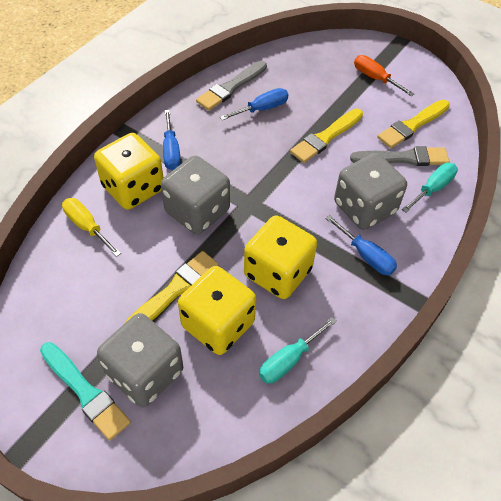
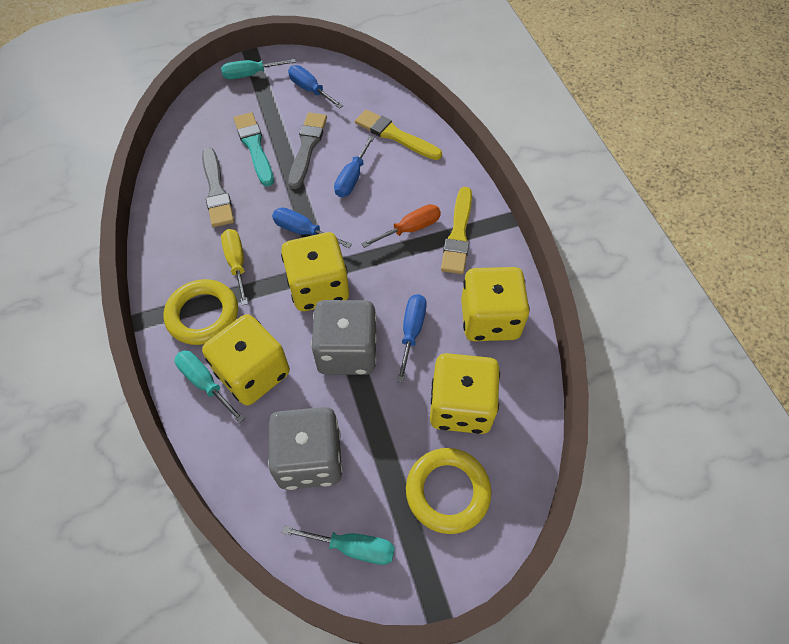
blue screwdriver: [163,110,181,170] [220,88,288,120] [325,215,397,275] = 3 -> [272,207,352,248] [288,65,343,109] [334,136,375,197] [397,294,427,382] = 4
grey dice: [97,313,183,407] [161,155,230,234] [334,153,407,230] = 3 -> [268,407,343,490] [311,300,377,375] = 2
turquoise screwdriver: [259,317,337,383] [402,163,458,213] = 2 -> [175,351,245,423] [221,59,296,79] [282,526,395,565] = 3
yellow brush: [124,251,218,324] [290,109,363,163] [377,100,450,148] = 3 -> [355,109,442,160] [441,187,472,274] = 2
yellow dice: [94,133,163,210] [178,266,256,355] [244,215,317,299] = 3 -> [202,314,290,405] [281,232,349,311] [430,353,500,434] [461,267,530,341] = 4
yellow ring: none = 0 -> [164,279,238,345] [406,448,491,534] = 2

